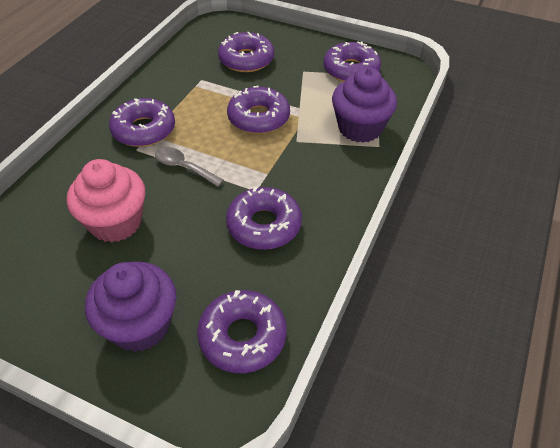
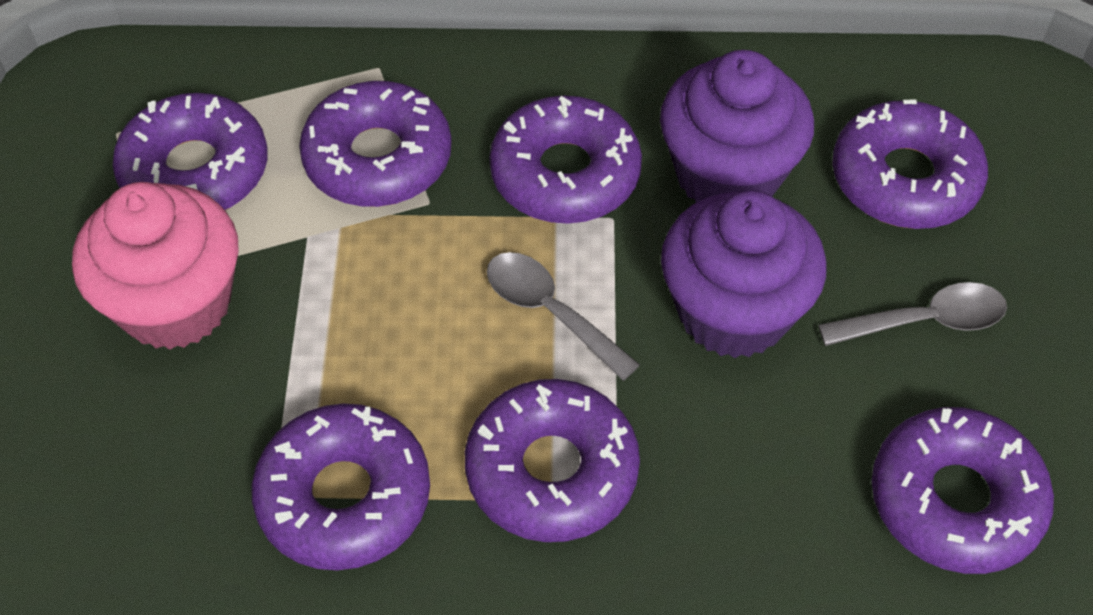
grey spoon: [155,147,224,187] = 1 -> [487,252,640,381] [818,282,1007,346] = 2
purple donut: [109,98,175,147] [197,290,287,373] [218,32,274,72] [226,186,302,250] [227,86,290,134] [323,42,381,82] = 6 -> [113,93,268,210] [251,403,430,570] [299,81,451,207] [465,379,640,542] [489,95,642,224] [832,99,988,229] [872,407,1054,574] = 7

